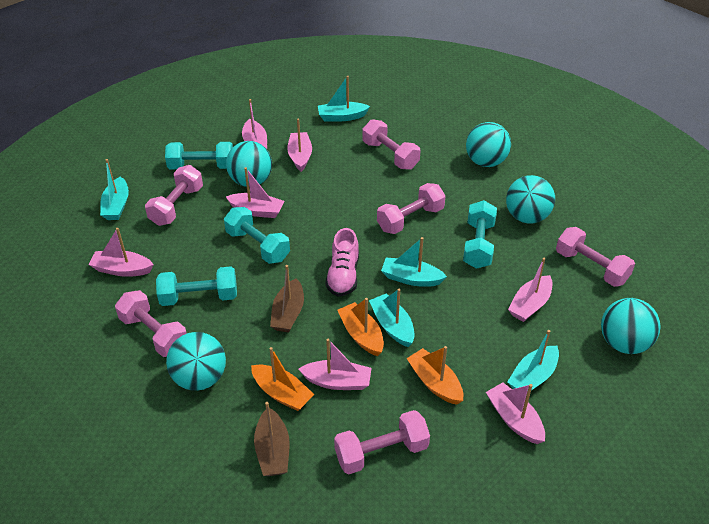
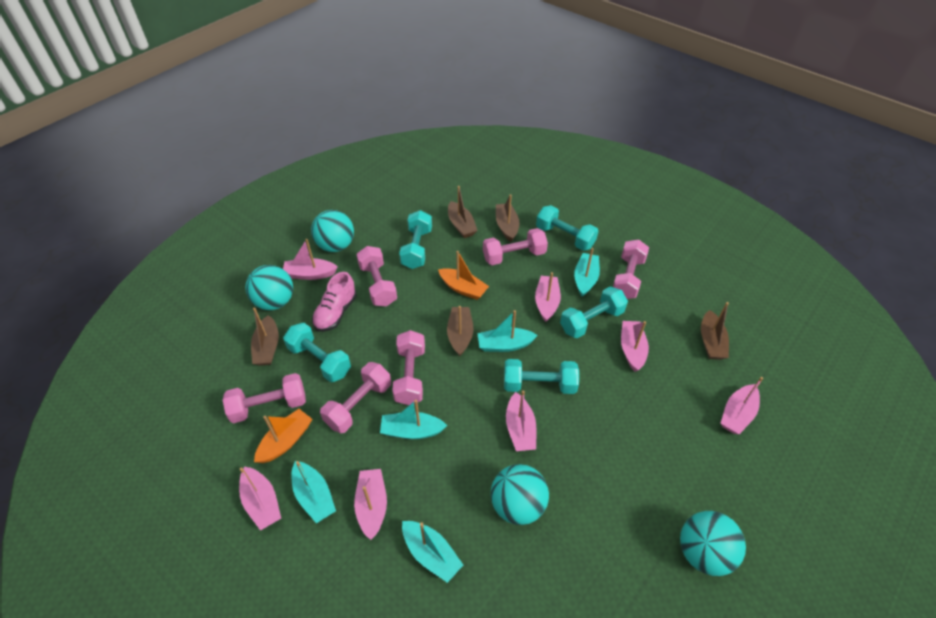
brown boat: [254,402,290,476] [270,265,304,332] = 2 -> [251,308,279,366] [447,306,473,356] [448,186,478,238] [496,194,520,242] [701,302,729,360] = 5
orange boat: [251,347,314,411] [337,298,384,356] [406,346,463,405] = 3 -> [254,409,312,463] [438,251,489,300] = 2
turquoise ball: [166,332,226,391] [226,141,272,187] [466,122,511,167] [506,175,555,224] [601,298,661,354] = 5 -> [245,265,293,310] [311,210,354,252] [491,464,549,525] [680,511,746,576] = 4
turquoise dumbbell: [156,266,237,306] [165,142,233,169] [224,207,290,264] [463,200,497,269] = 4 -> [283,323,351,382] [399,210,432,269] [504,359,579,394] [536,205,598,251] [560,286,628,338] = 5

